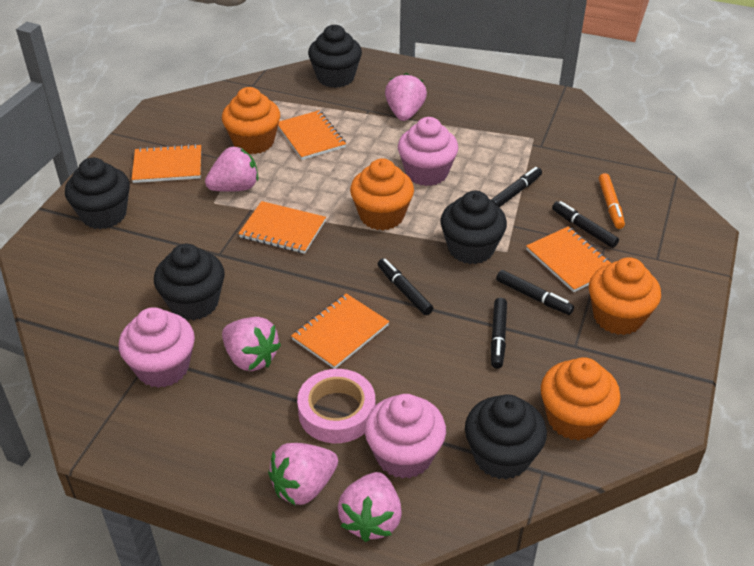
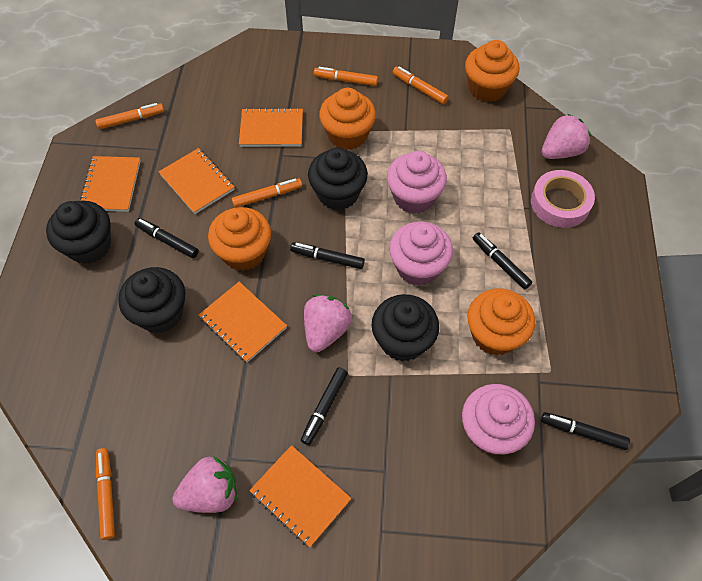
black cupcake: [65,158,130,229] [154,244,225,320] [308,25,362,88] [440,191,507,264] [465,394,547,480] = 5 -> [46,201,111,264] [118,267,185,333] [308,148,368,210] [371,294,439,362] = 4
orange marker: [599,173,625,229] = 1 -> [96,103,164,129] [96,448,115,540] [232,178,302,208] [314,67,378,86] [392,66,449,104] = 5
pink strawberry: [205,146,258,192] [222,317,281,371] [268,443,338,506] [338,472,402,542] [385,73,427,121] = 5 -> [172,456,237,513] [304,295,352,352] [542,114,591,159] = 3

